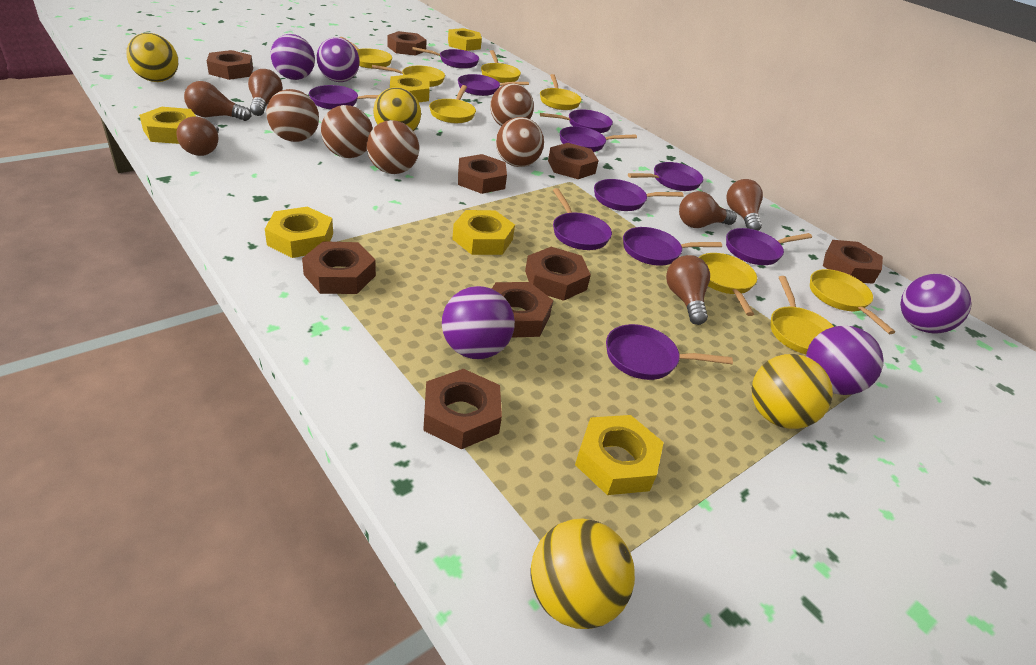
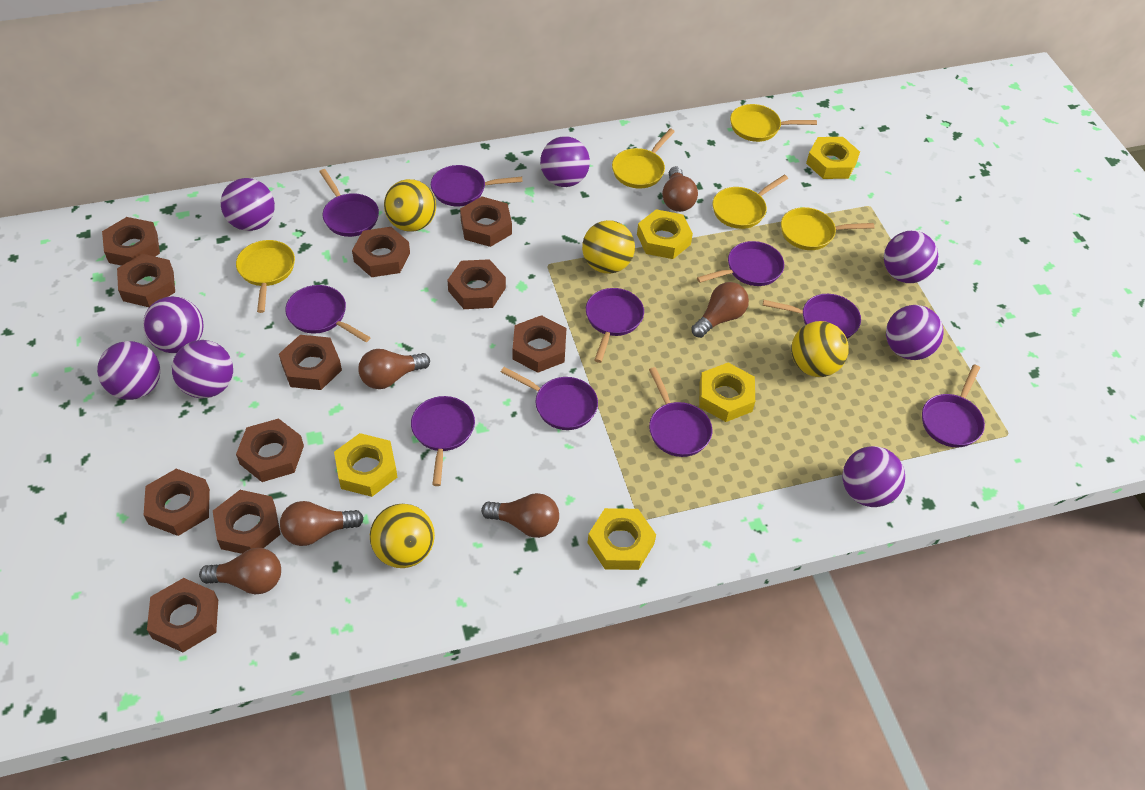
brown ball: [266,89,319,142] [321,105,373,158] [367,120,419,174] [490,83,534,126] [496,117,544,167] = 5 -> none = 0
brown nut: [207,50,253,80] [302,241,376,294] [387,31,427,56] [423,369,502,449] [458,154,507,194] [492,282,553,338] [525,247,591,301] [548,143,599,179] [823,240,883,284] = 9 -> [102,217,160,266] [117,254,175,307] [144,469,210,536] [147,578,218,652] [213,490,281,554] [236,418,304,482] [279,335,342,390] [352,227,410,277] [447,259,506,309] [460,197,512,247] [513,315,566,373] = 11
purple ball: [270,34,315,80] [317,37,360,82] [442,286,515,359] [806,325,884,395] [900,274,971,334] = 5 -> [97,341,161,400] [143,296,204,353] [172,340,233,398] [221,178,275,231] [540,136,590,187] [842,446,905,507] [884,231,938,283] [886,305,944,360] = 8
purple pan: [309,85,379,110] [412,47,479,69] [458,74,529,96] [540,109,613,133] [553,188,612,250] [560,126,637,152] [594,179,684,211] [606,324,733,380] [623,227,722,266] [628,162,703,191] [726,228,812,265] = 11 -> [285,285,371,342] [319,169,379,237] [411,396,475,486] [431,165,523,207] [501,367,598,430] [586,288,644,363] [649,367,712,457] [697,241,784,286] [763,294,861,339] [922,364,985,447] = 10
yellow nut: [139,107,196,144] [265,207,333,258] [390,74,430,102] [448,28,482,51] [452,210,515,255] [575,415,664,495] = 6 -> [334,433,398,497] [588,508,656,570] [637,209,693,259] [699,363,755,422] [806,137,860,179] = 5
yellow pan: [339,37,392,69] [372,65,445,87] [429,85,476,123] [481,50,521,83] [540,74,582,110] [699,253,757,316] [771,276,834,354] [810,269,895,334] = 8 -> [236,240,295,313] [612,129,675,189] [713,175,788,229] [730,104,817,142] [781,207,874,250] = 5

